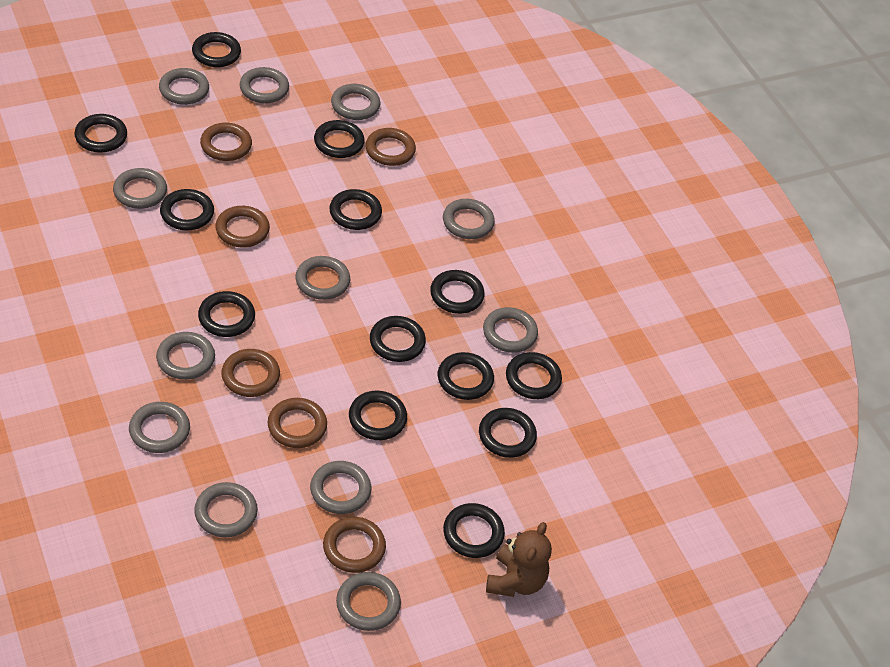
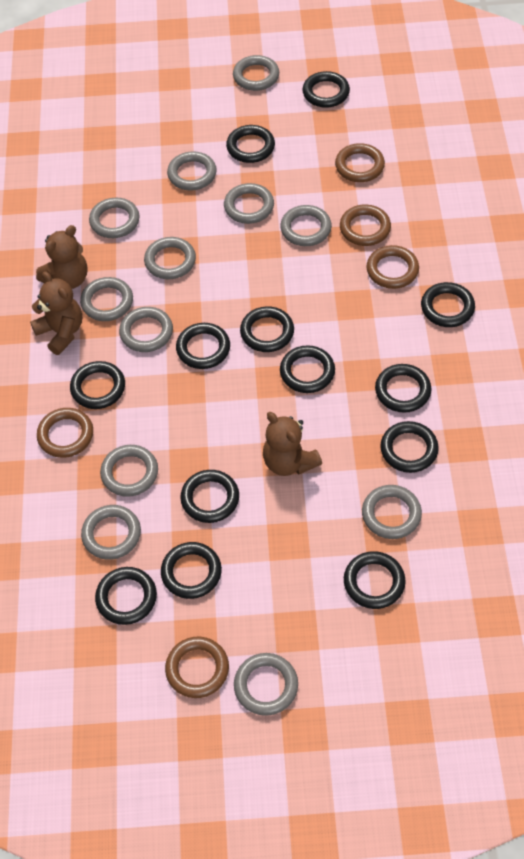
brown ring: [200,122,252,161] [215,206,270,248] [221,349,280,397] [268,398,327,448] [323,517,386,573] [365,128,416,166] = 6 -> [37,408,93,458] [165,637,229,698] [335,143,385,182] [340,205,391,246] [366,245,419,289] = 5
brown teddy bear: [486,522,552,597] = 1 -> [30,271,82,355] [36,225,87,289] [263,412,322,476] = 3

